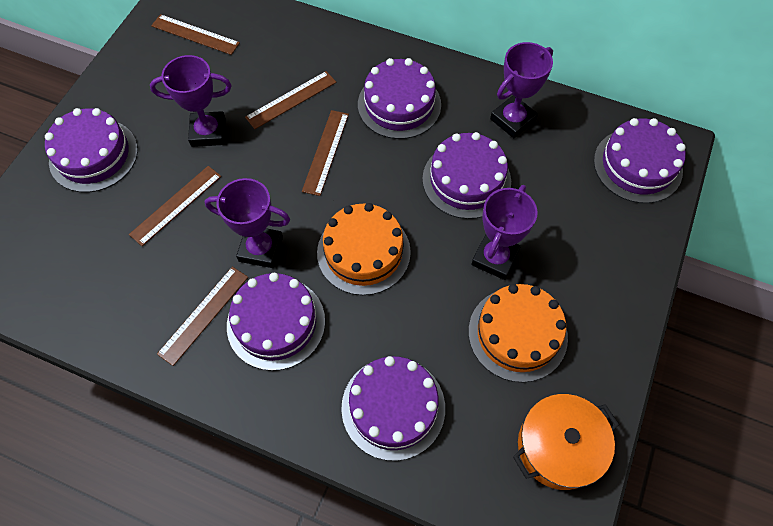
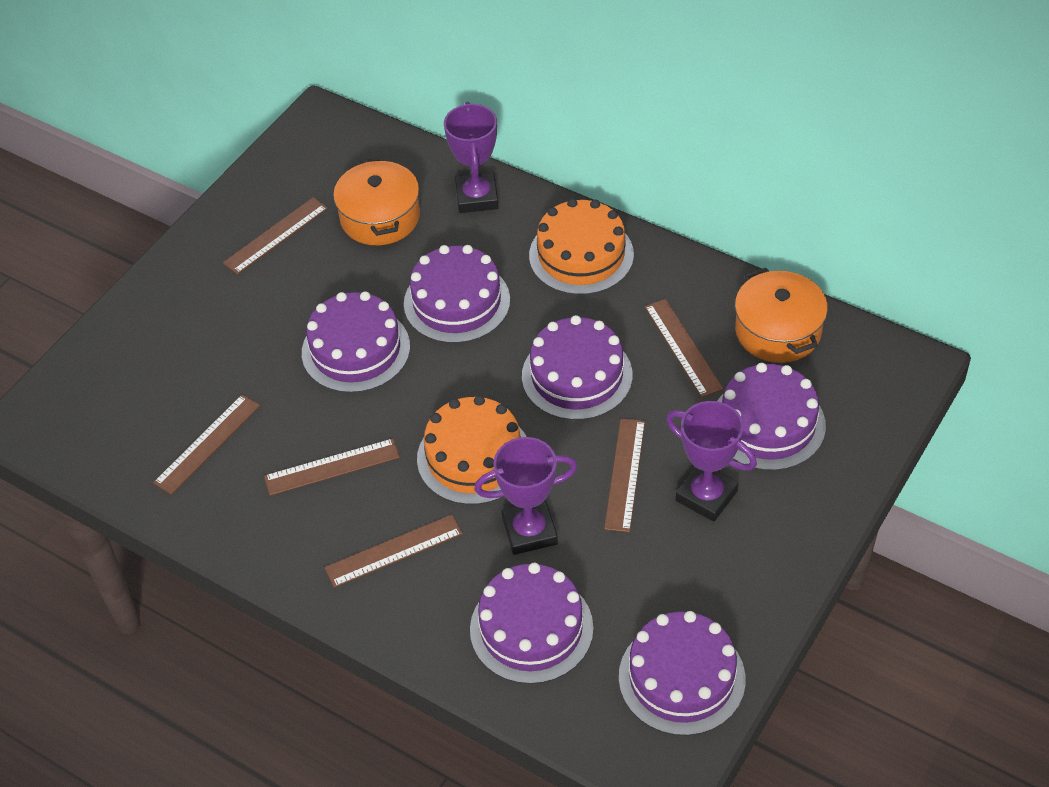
brown ruler: [129,166,221,246] [151,14,240,55] [157,267,248,366] [245,71,336,129] [302,110,349,196] = 5 -> [153,395,260,495] [223,197,328,275] [264,438,400,496] [324,515,463,588] [604,418,645,532] [645,299,723,398] = 6
orange pot: [513,394,619,490] = 1 -> [333,158,420,245] [735,268,828,363] = 2
purple trophy: [150,55,231,147] [205,178,290,268] [471,185,538,280] [490,42,553,138] = 4 -> [444,102,499,213] [474,437,577,555] [666,401,757,522] = 3

